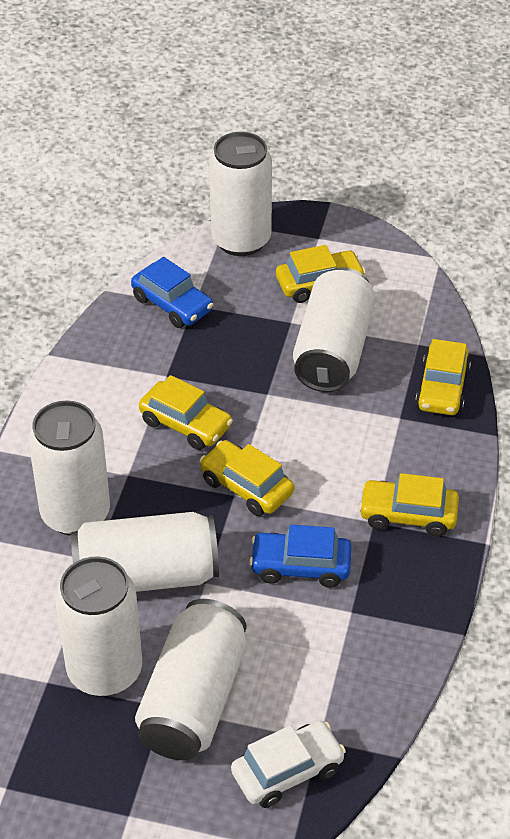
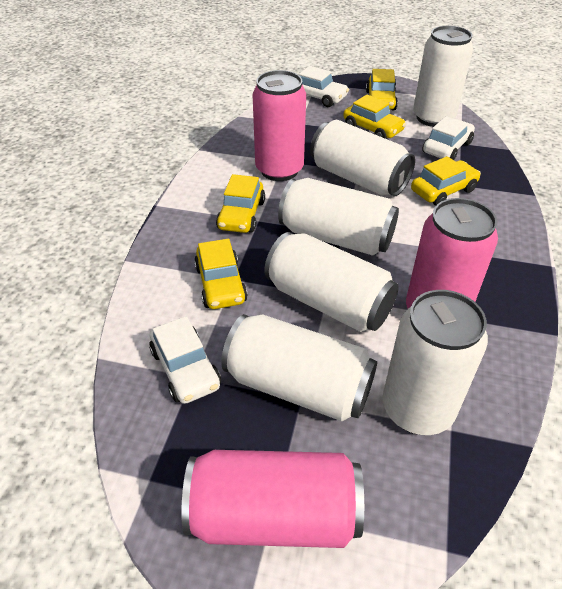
blue car: [131,257,213,328] [249,525,352,588] = 2 -> none = 0
pink can: none = 0 -> [181,450,364,548] [253,70,306,181] [406,198,498,309] = 3
white car: [231,721,346,808] = 1 -> [149,316,221,404] [299,66,349,107] [422,116,475,160] = 3

